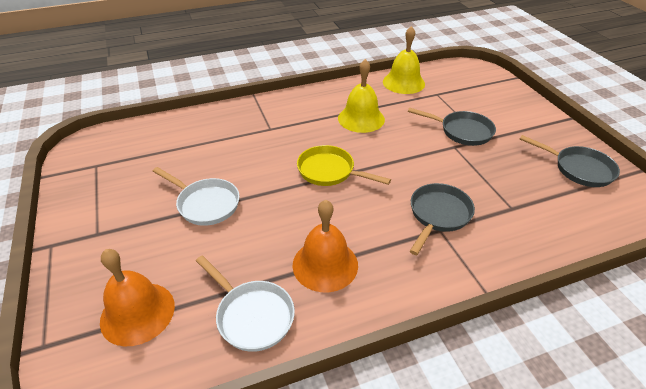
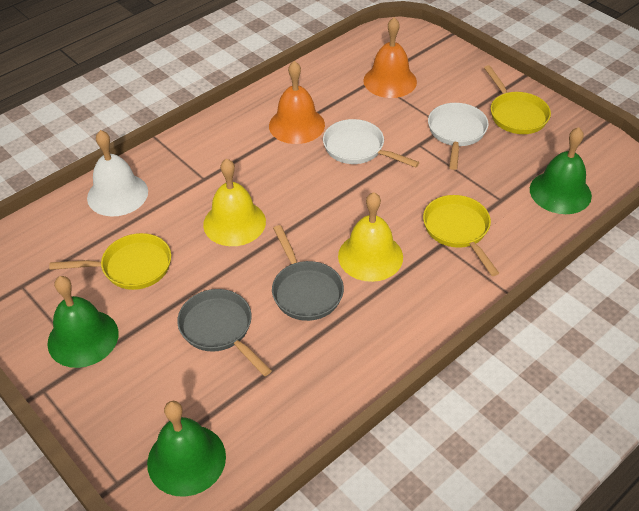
green bell: none = 0 -> [47,276,119,368] [147,401,226,497] [530,127,592,214] = 3
grey pan: [408,108,496,146] [410,183,475,255] [520,135,620,187] = 3 -> [177,289,272,376] [272,225,344,321] = 2
white bell: none = 0 -> [87,130,148,217] = 1
yellow pan: [297,145,391,186] = 1 -> [49,233,171,290] [423,195,499,276] [484,65,551,134] = 3

